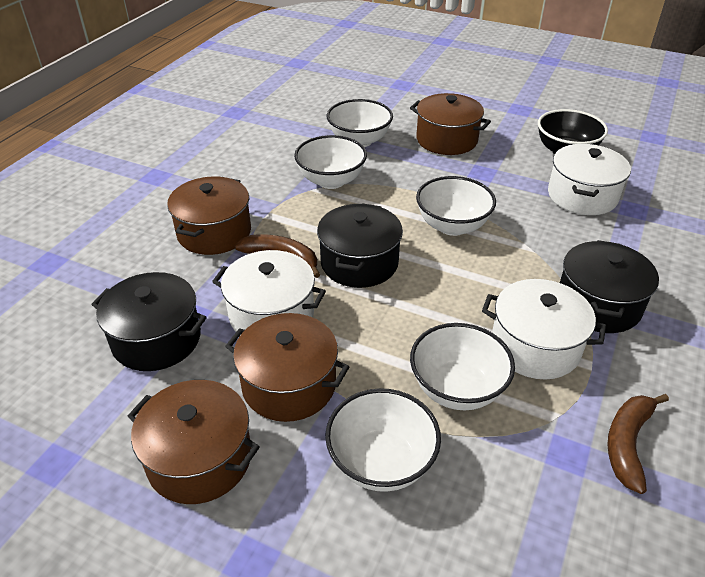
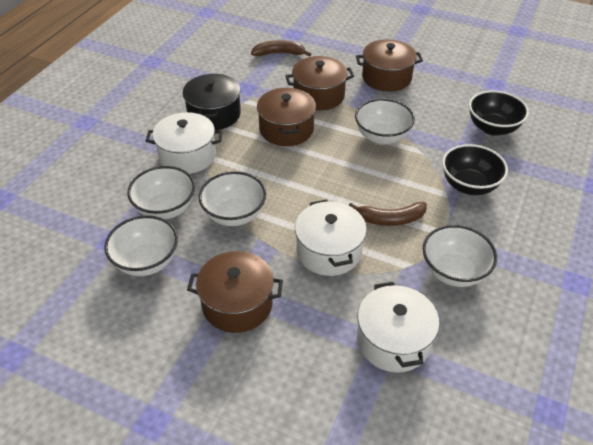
black bowl: [538,109,608,155] = 1 -> [442,144,508,195] [469,90,529,136] = 2
black pot: [91,272,207,371] [317,203,403,288] [560,240,659,333] = 3 -> [183,74,241,130] = 1

